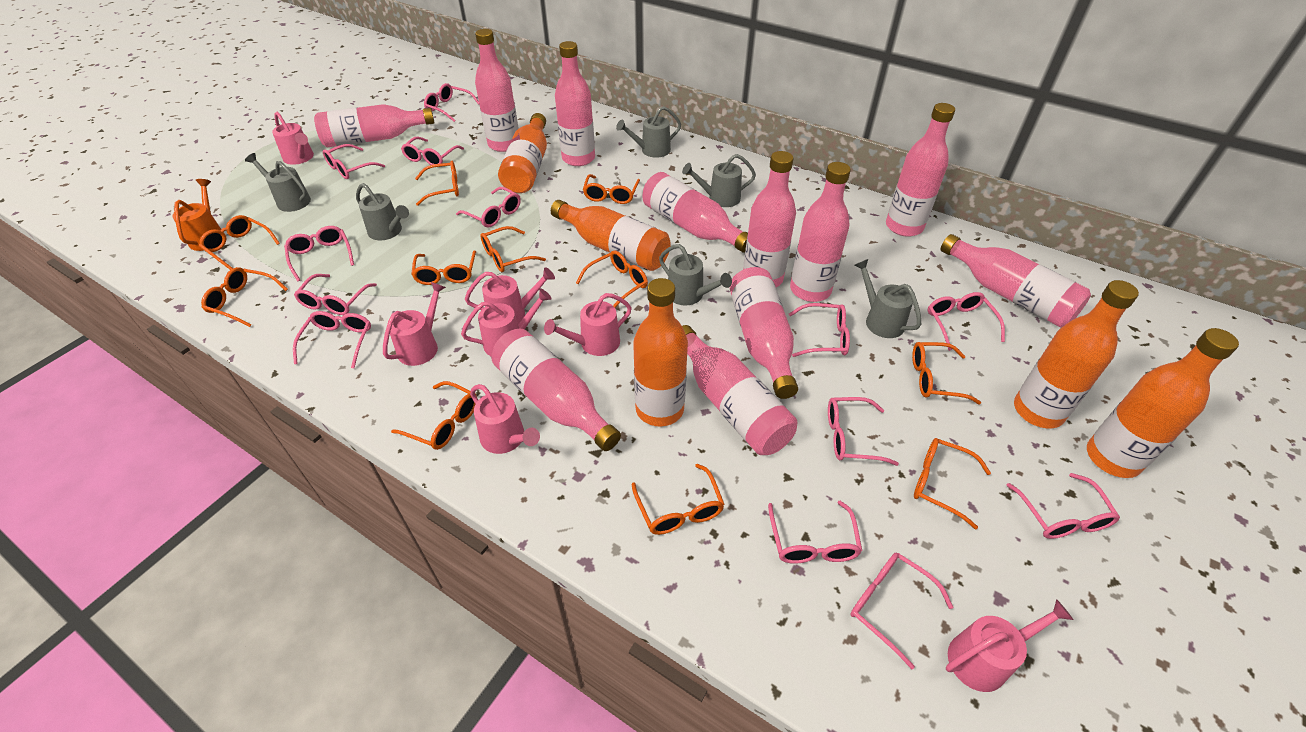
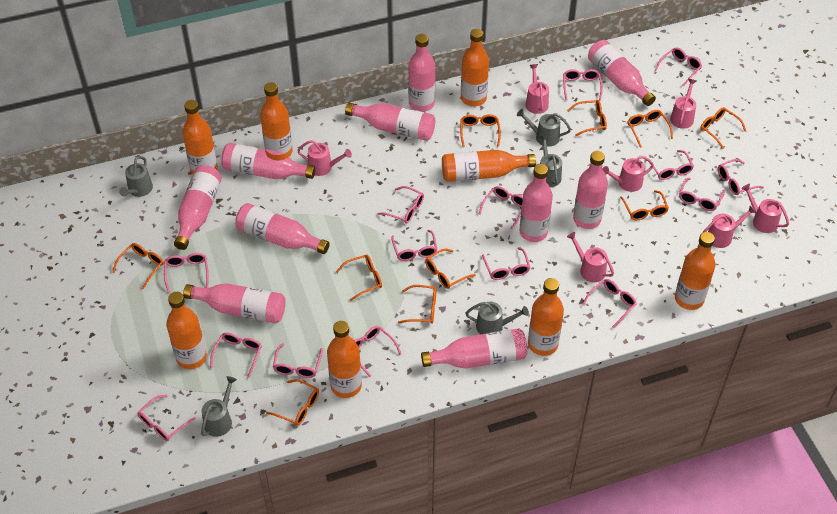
grey watering can: [245,153,311,212] [356,183,409,240] [616,106,681,158] [659,244,732,305] [682,154,756,207] [855,259,921,338] = 6 -> [119,156,153,197] [201,376,237,437] [465,302,529,335] [517,109,571,147] [539,135,562,187] = 5
orange bottle: [498,113,547,193] [551,200,671,271] [633,278,688,426] [1014,280,1139,429] [1087,328,1239,478] = 5 -> [166,292,207,369] [182,100,218,174] [260,82,293,157] [327,321,362,398] [442,150,536,182] [461,29,489,106] [528,278,564,356] [675,232,715,310] = 8
orange glasses: [199,215,280,270] [201,267,288,327] [391,381,477,450] [411,250,476,285] [415,161,459,206] [480,226,546,272] [576,250,648,308] [583,174,640,204] [632,464,725,535] [912,342,981,404] [914,438,991,529] = 11 -> [112,243,164,289] [266,379,319,426] [336,255,382,301] [398,285,437,324] [425,248,476,289] [460,114,501,147] [567,100,607,136] [620,190,669,220] [627,110,673,148] [700,107,746,149] = 10
orange watering can: [172,179,221,251] = 1 -> none = 0
pink bottle: [314,104,435,147] [475,29,519,152] [491,329,621,451] [555,41,595,166] [643,172,748,253] [682,325,797,455] [729,267,798,399] [743,151,796,287] [790,162,851,302] [886,103,955,237] [940,234,1091,328] = 11 -> [174,165,222,250] [183,283,285,323] [221,143,316,179] [235,203,330,254] [345,103,435,141] [408,34,435,111] [421,328,527,369] [520,164,553,242] [573,151,608,229] [588,40,656,106] = 10
pink glasses: [284,226,354,282] [293,311,371,368] [294,274,377,315] [323,144,385,179] [401,137,464,165] [424,83,479,122] [456,187,521,227] [768,501,862,564] [789,303,850,357] [828,397,899,466] [850,553,953,669] [928,292,1005,351] [1007,473,1120,539] = 13 -> [138,395,196,441] [164,253,209,293] [210,332,262,378] [273,343,323,378] [354,326,401,377] [377,186,424,224] [391,230,437,261] [478,186,523,230] [482,247,530,280] [563,69,603,100] [582,279,637,329] [653,150,694,180] [655,47,702,86] [679,178,725,211] [718,159,764,195] = 15

